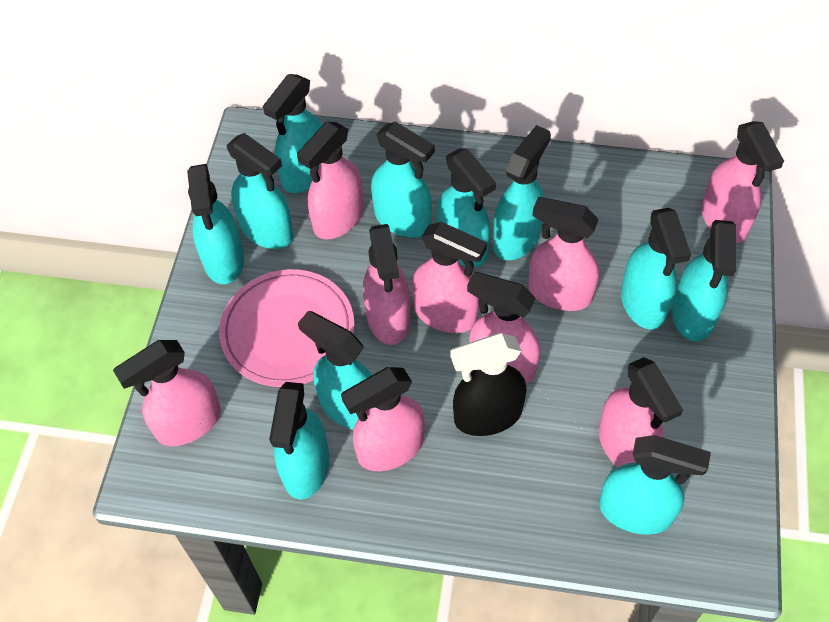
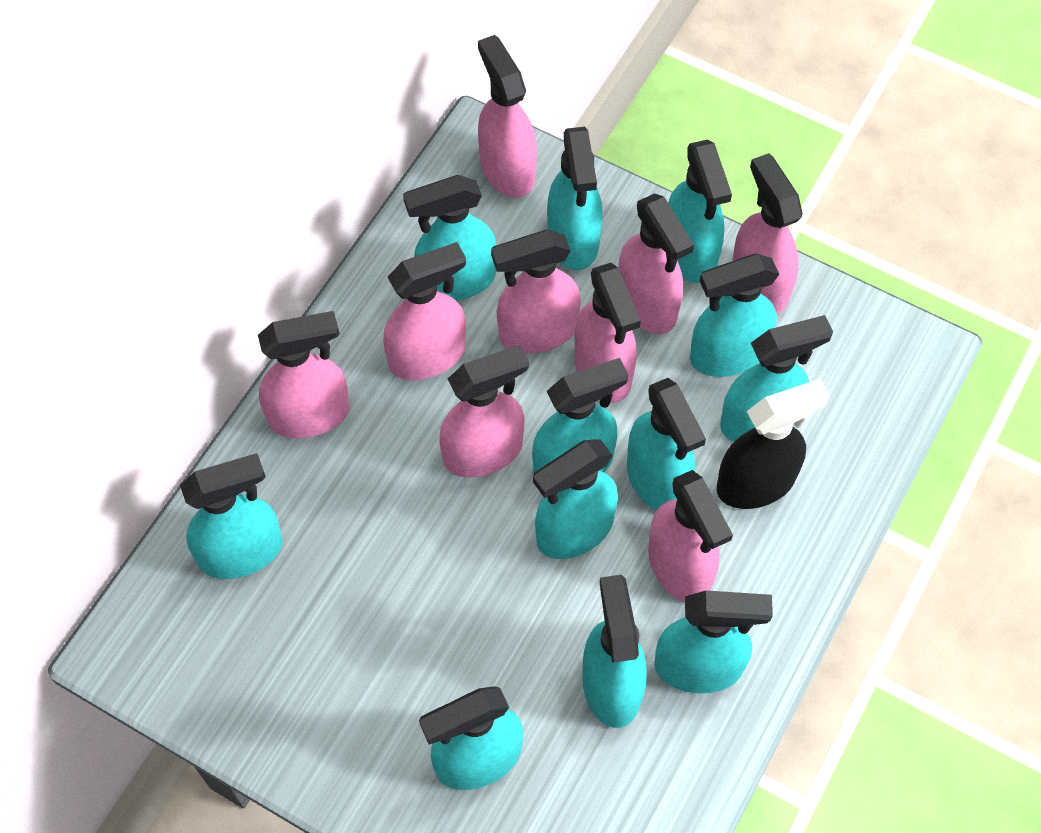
pink plate: [219,269,354,387] = 1 -> none = 0
turquoise spray bottle: [187,164,244,284] [227,133,293,249] [263,74,322,193] [269,382,329,499] [298,311,372,429] [371,122,435,237] [436,148,496,267] [493,125,551,260] [599,435,711,535] [621,208,691,330] [672,220,736,341] = 11 -> [180,453,283,579] [403,175,497,301] [419,686,523,790] [532,358,628,472] [533,439,618,559] [547,127,603,270] [582,575,647,728] [627,378,706,511] [654,590,773,693] [668,140,732,283] [690,253,779,377] [720,315,833,442] = 12

